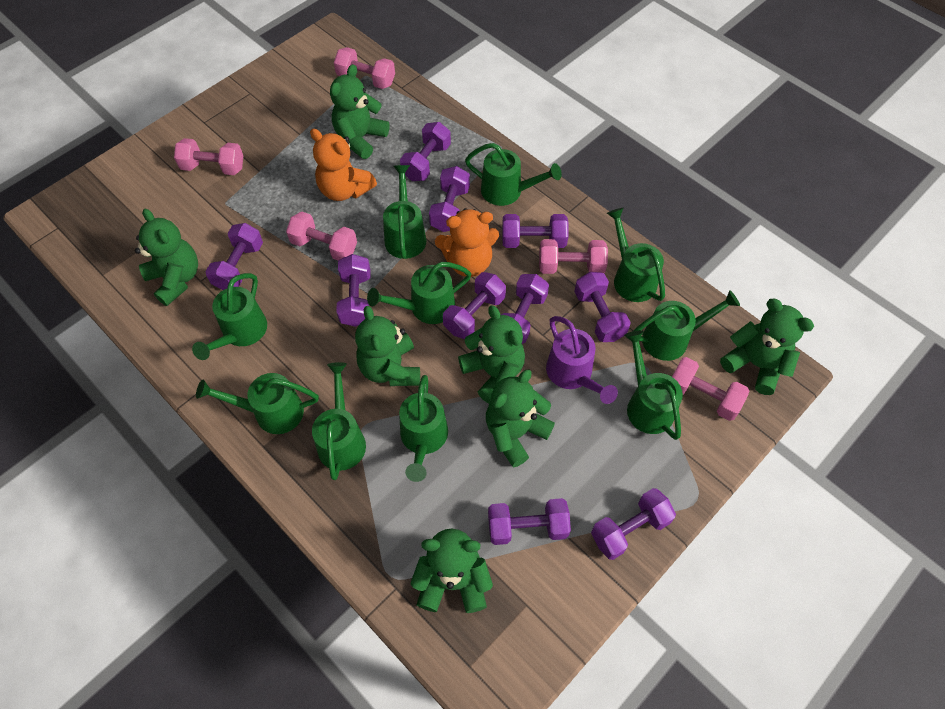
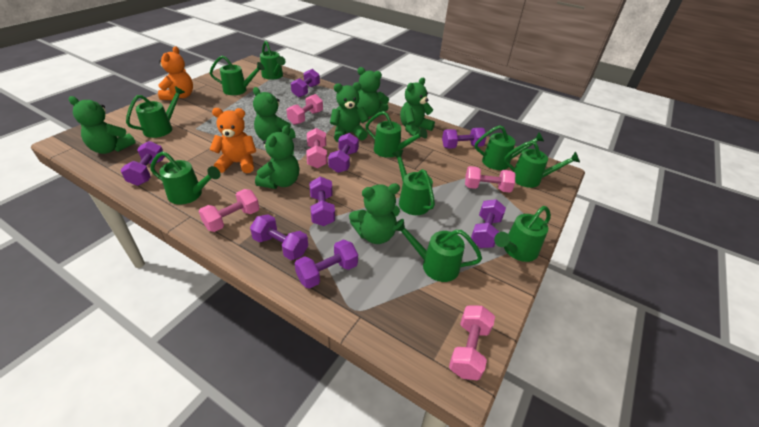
purple dumbbell: [205,223,263,290] [336,254,370,327] [400,122,451,181] [429,166,470,232] [443,272,506,339] [488,498,571,545] [501,274,549,344] [502,214,569,248] [574,272,631,342] [591,488,676,560] = 10 -> [121,141,165,186] [250,215,308,260] [291,69,320,97] [295,240,358,289] [309,177,335,226] [328,133,359,173] [442,128,487,149] [471,199,506,248] = 8
purple watering can: [546,316,618,404] = 1 -> none = 0

